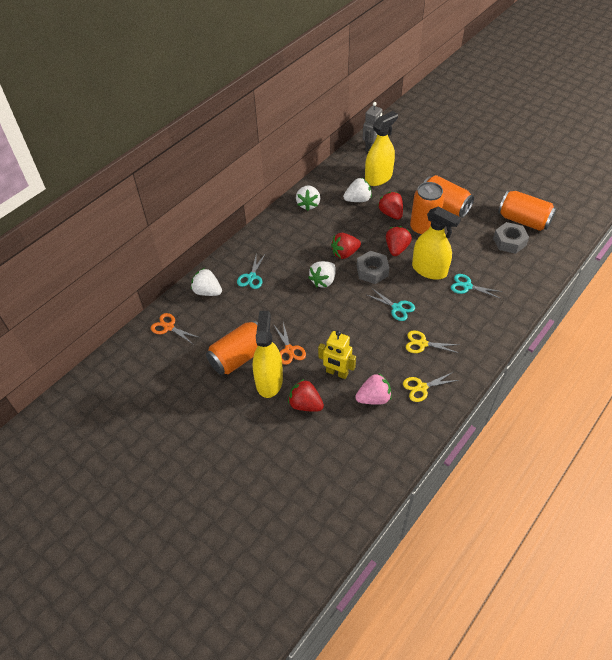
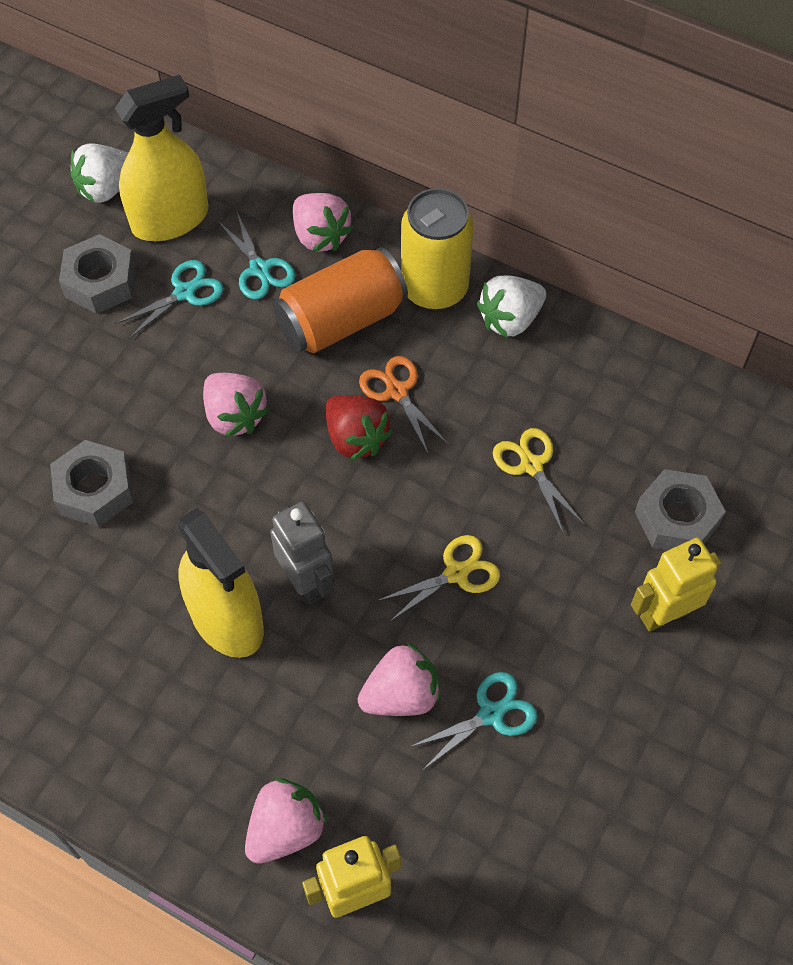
grey nut: [357,251,389,284] [493,222,529,254] = 2 -> [50,440,133,527] [59,234,136,314] [635,469,726,550] = 3
orange can: [206,320,258,375] [410,182,444,236] [423,175,474,218] [498,191,556,231] = 4 -> [273,247,408,353] = 1
orange scissors: [151,313,200,345] [273,322,306,365] = 2 -> [359,356,449,453] = 1
pink strawberry: [355,373,392,405] = 1 -> [203,373,269,438] [245,778,327,864] [293,193,354,252] [358,643,441,716] = 4
red strawberry: [288,379,324,412] [331,233,361,259] [378,192,403,220] [386,226,412,256] = 4 -> [325,395,393,461] = 1
white strawberry: [191,268,222,296] [296,185,320,211] [308,261,336,288] [343,178,372,202] = 4 -> [70,143,128,203] [477,275,546,338] = 2
yellow can: none = 0 -> [401,188,474,311] = 1
yellow robot: [318,331,356,379] = 1 -> [302,836,401,918] [631,538,721,632] = 2
yellow spray bottle: [253,311,283,398] [365,111,398,186] [412,207,461,280] = 3 -> [115,75,208,241] [177,508,264,658] = 2

